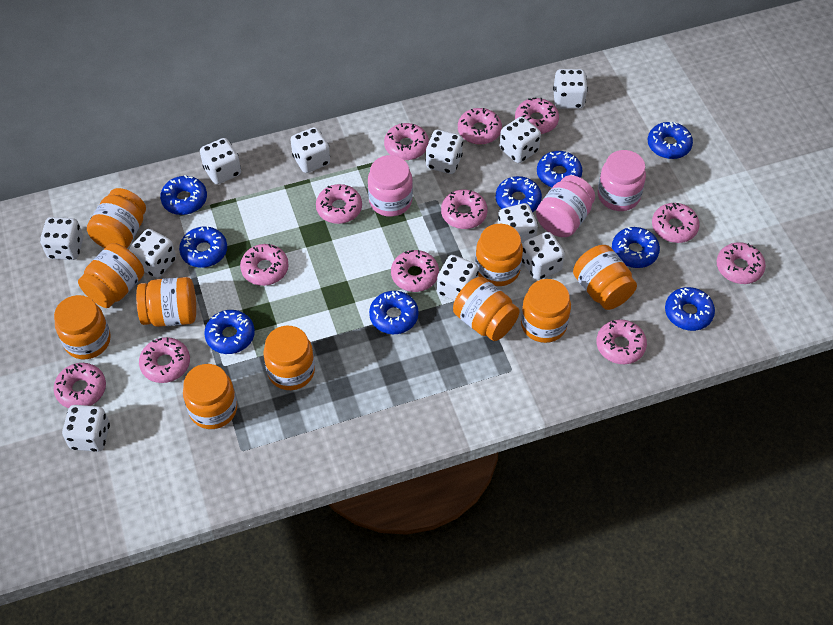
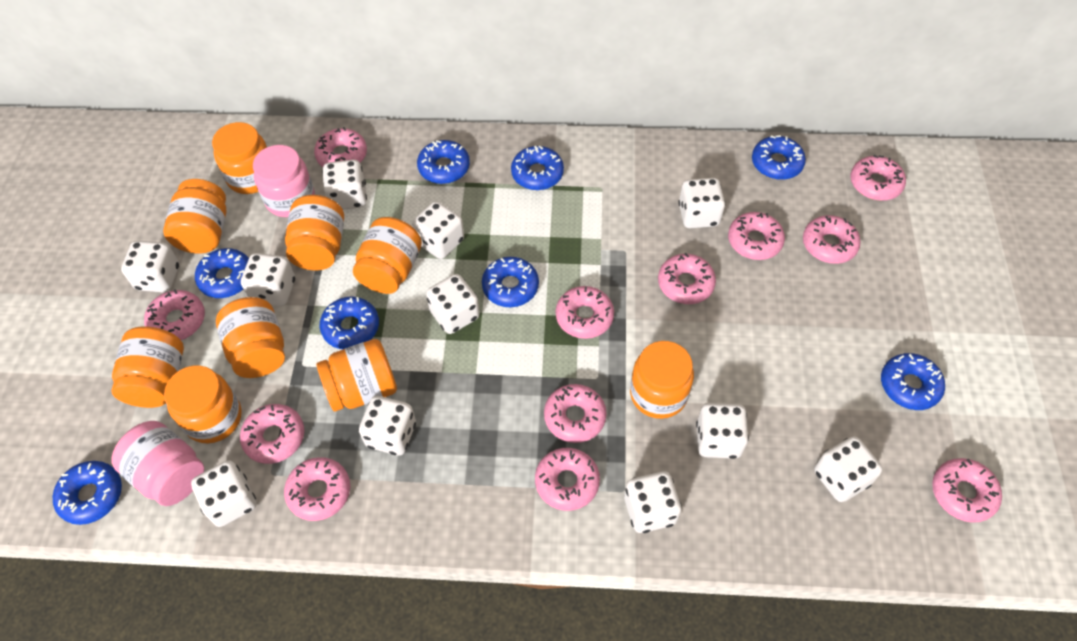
blue donut: [160,175,207,215] [179,226,227,268] [204,310,255,354] [369,291,419,334] [496,176,542,212] [537,151,582,187] [612,227,660,268] [648,122,693,159] [665,287,715,331] = 9 -> [53,461,122,525] [195,248,249,298] [320,297,379,349] [417,140,470,184] [482,257,539,307] [511,145,564,190] [752,135,806,180] [881,353,945,410] = 8
orange jar: [54,295,111,359] [78,243,144,308] [87,188,146,248] [136,277,196,327] [183,364,237,429] [263,326,315,390] [453,277,520,341] [475,224,523,286] [521,279,571,343] [573,245,637,310] = 10 -> [111,326,184,408] [163,179,227,254] [164,365,241,443] [212,122,267,194] [216,297,285,378] [285,195,344,270] [317,339,397,412] [353,217,422,294] [630,341,694,419] = 9
pink jar: [368,155,413,217] [536,175,595,237] [598,150,646,211] = 3 -> [111,421,204,506] [253,145,315,217] = 2

